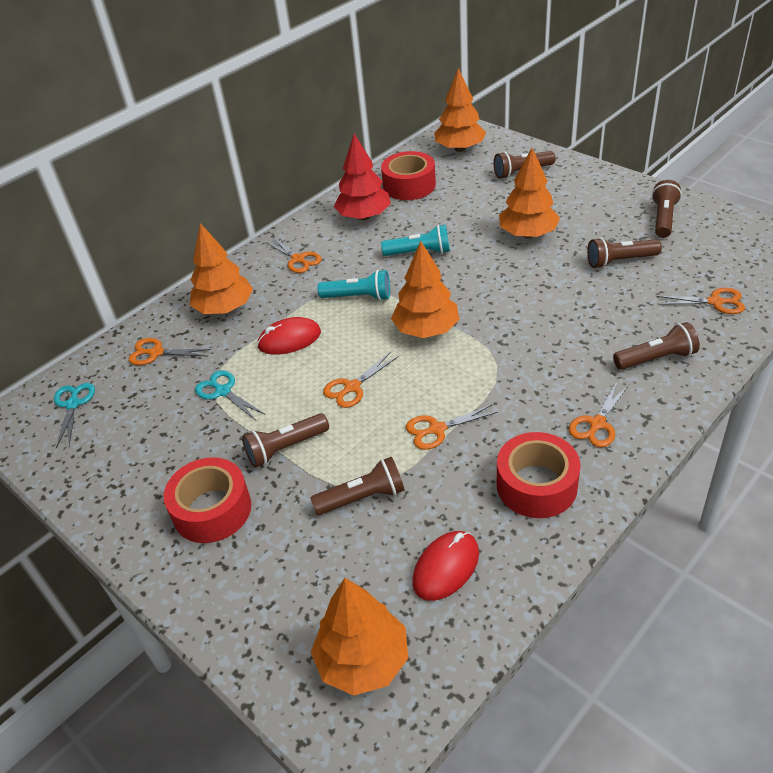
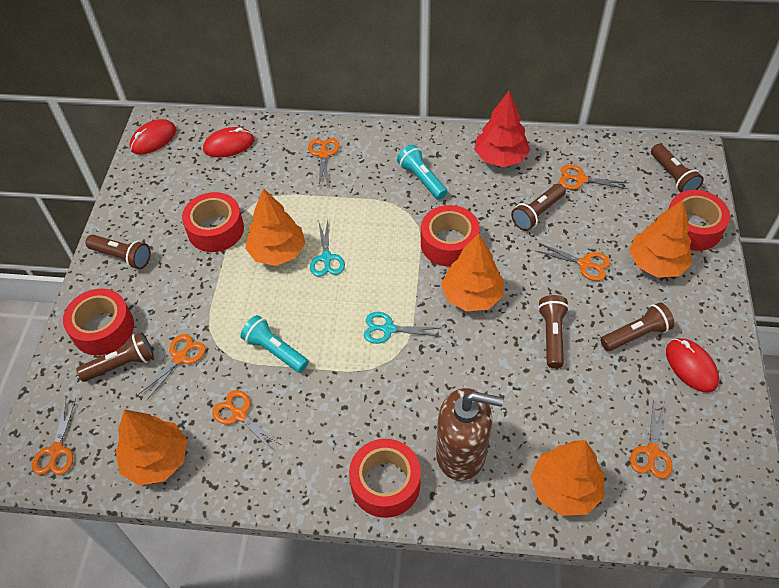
brown soap dispenser: none = 0 -> [436,388,504,481] = 1
orange scissors: [129,338,211,365] [265,237,322,273] [323,353,398,408] [406,404,498,450] [569,382,629,448] [656,288,745,314] = 6 -> [32,398,76,475] [138,334,206,401] [212,390,283,453] [308,138,339,186] [536,243,610,281] [559,165,628,189] [630,399,672,479] = 7
red mouse: [257,317,321,355] [412,531,479,601] = 2 -> [130,119,176,154] [203,127,254,157] [666,338,719,393] = 3
red tape: [164,457,251,543] [381,151,436,200] [497,432,581,518] = 3 -> [63,289,134,355] [182,192,244,252] [349,439,421,518] [421,205,480,267] [669,190,730,251] = 5

